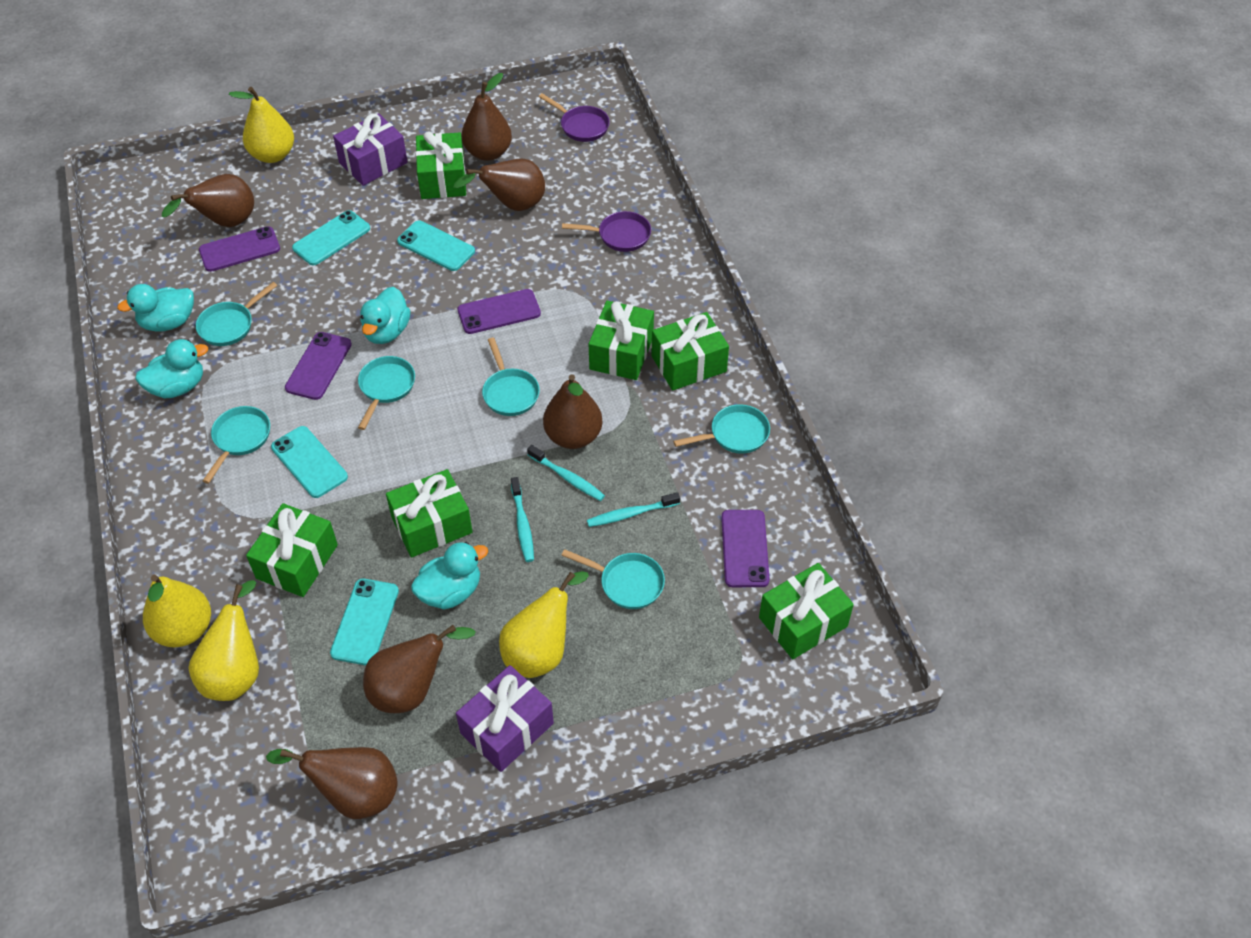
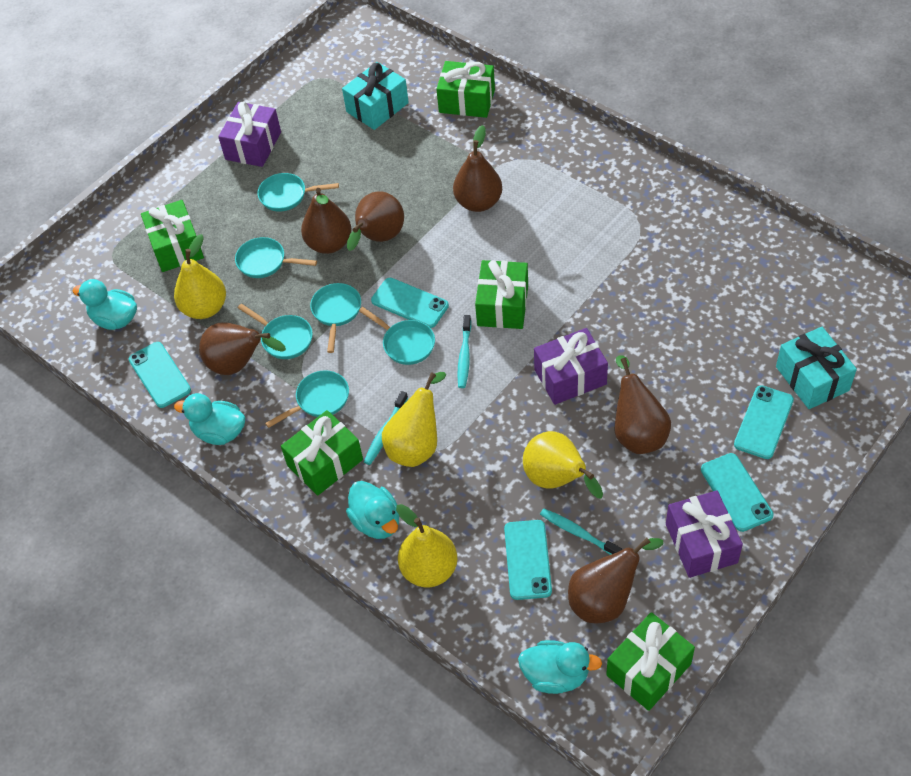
green gift: [246,503,338,597] [386,469,472,558] [416,131,466,199] [589,301,654,380] [651,312,729,391] [759,563,854,659] = 6 -> [141,200,204,272] [281,410,363,496] [436,61,495,118] [475,260,528,329] [606,612,695,711] = 5
purple gift: [333,113,408,186] [456,665,554,772] = 2 -> [218,101,281,167] [534,328,608,405] [666,490,743,578] = 3
purple pan: [539,93,610,142] [562,211,651,252] = 2 -> none = 0
purple phone: [199,226,280,272] [285,332,352,400] [457,289,541,334] [721,510,770,587] = 4 -> none = 0
turquoise gift: none = 0 -> [342,62,409,130] [776,327,857,409] = 2
turquoise phone: [271,426,348,498] [292,210,370,266] [330,579,399,665] [397,221,475,271] = 4 -> [129,342,191,408] [371,278,449,328] [504,520,552,600] [701,453,774,532] [734,385,794,459] = 5

